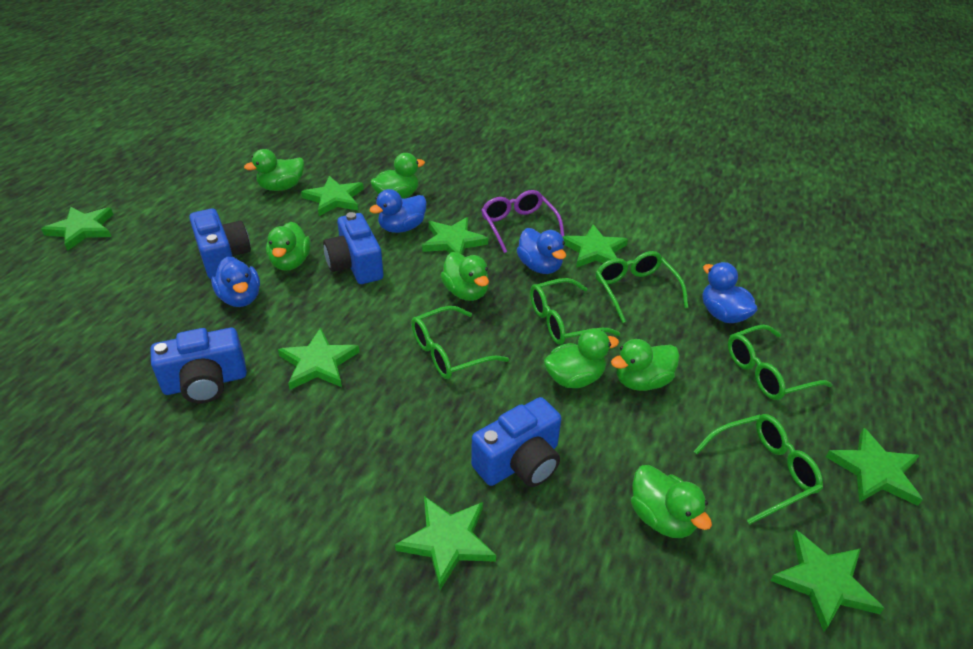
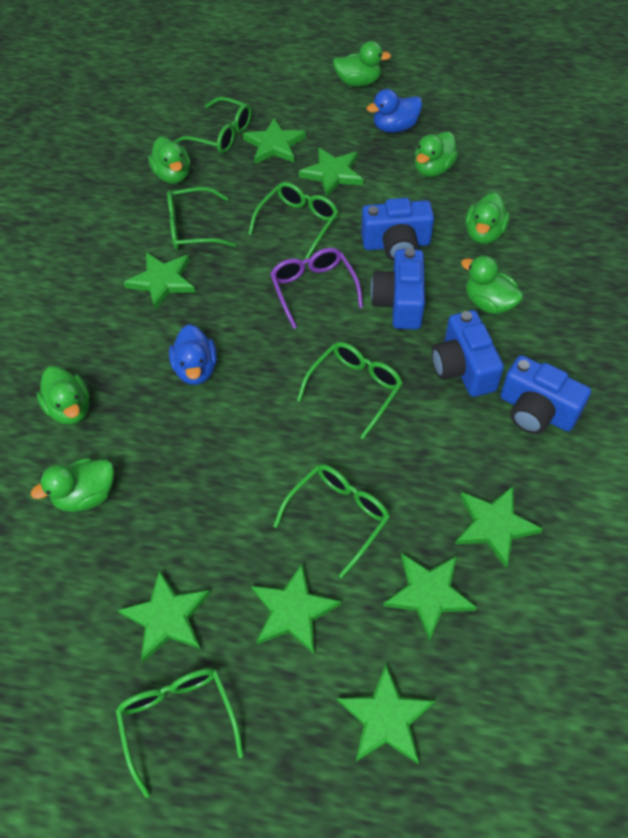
blue duck: [211,257,260,307] [369,189,427,233] [517,228,566,274] [702,262,757,323] = 4 -> [169,324,217,385] [367,89,422,133] = 2
green glasses: [411,306,509,379] [530,278,620,345] [596,251,688,323] [694,414,823,524] [728,325,833,400] = 5 -> [116,668,244,798] [167,187,236,250] [174,97,252,153] [248,182,338,259] [273,464,390,578] [297,342,403,439] = 6

